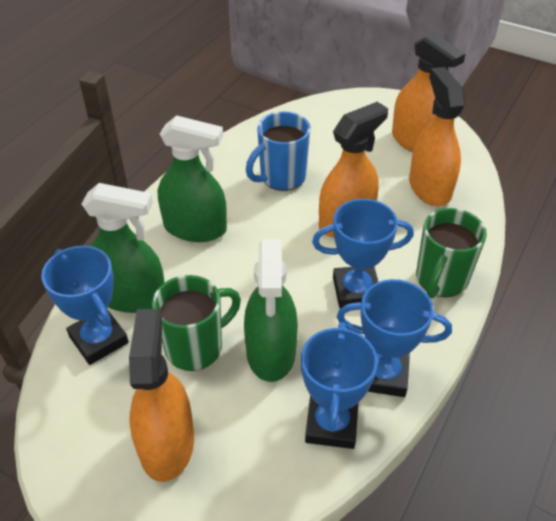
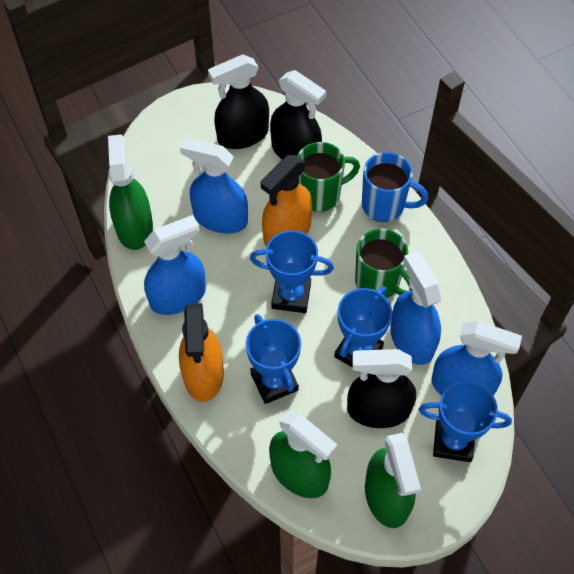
black spray bottle: none = 0 -> [208,54,269,149] [270,70,326,160] [347,349,416,428] = 3
blue spray bottle: none = 0 -> [144,215,206,315] [180,138,248,233] [390,251,442,365] [432,321,522,396] = 4
orange spray bottle: [129,309,194,482] [319,102,388,238] [392,32,465,153] [409,67,465,206] = 4 -> [179,303,224,402] [261,155,313,247] = 2

